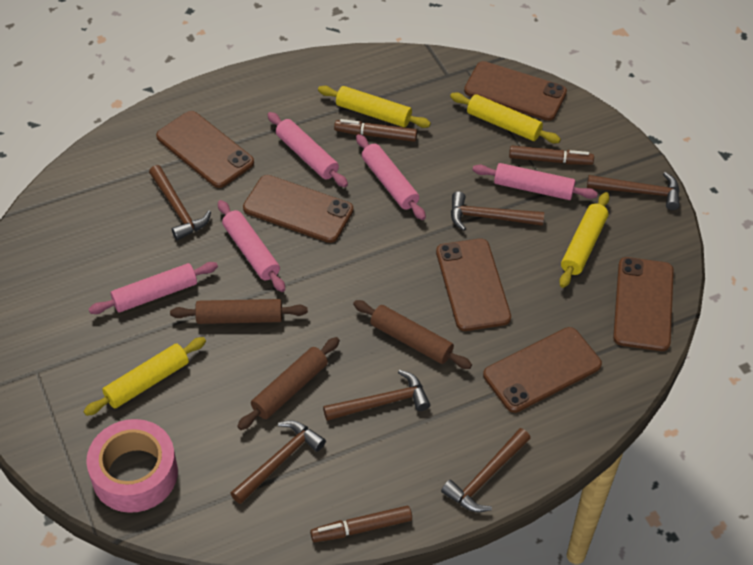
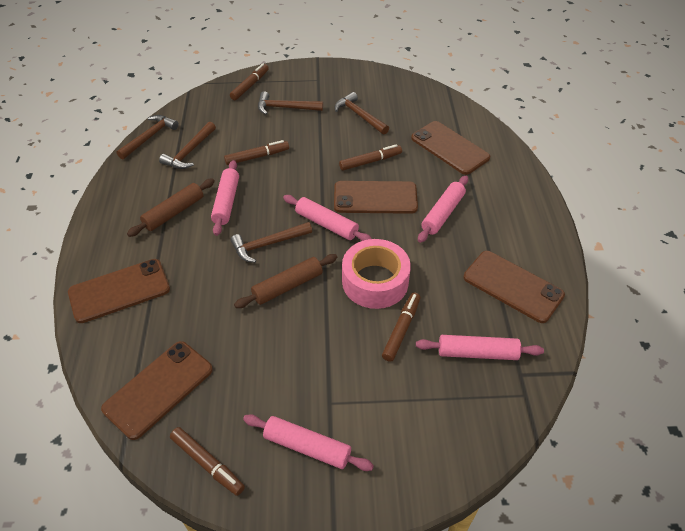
brown hammer: [149,165,211,240] [230,421,326,504] [323,370,430,421] [441,428,531,512] [451,192,544,231] [587,172,680,210] = 6 -> [116,115,179,160] [159,122,216,169] [230,222,312,263] [258,91,323,115] [335,92,389,135] = 5
brown marker: [310,506,412,542] [334,119,417,142] [509,146,594,165] = 3 -> [170,427,245,496] [224,140,289,165] [230,63,269,100] [339,144,402,171] [382,292,420,362] = 5
brown phone: [156,111,254,188] [243,175,354,243] [436,238,511,331] [464,61,567,121] [483,327,602,413] [613,257,674,351] = 6 -> [68,259,170,323] [101,341,213,440] [334,181,418,214] [411,121,490,175] [463,251,565,323] = 5
brown rolling pin: [170,299,308,324] [237,337,340,430] [353,300,472,369] = 3 -> [127,178,215,237] [234,254,337,308] = 2
yellow rolling pin: [83,337,206,416] [318,86,431,128] [450,92,561,143] [559,192,610,288] = 4 -> none = 0

